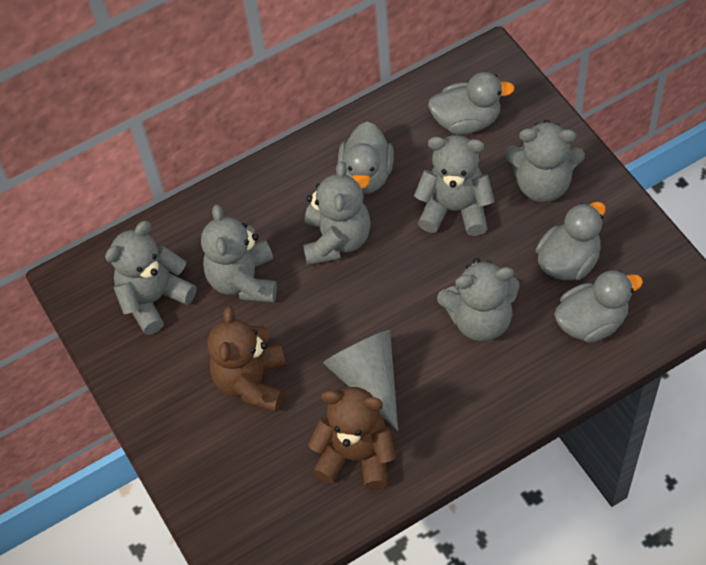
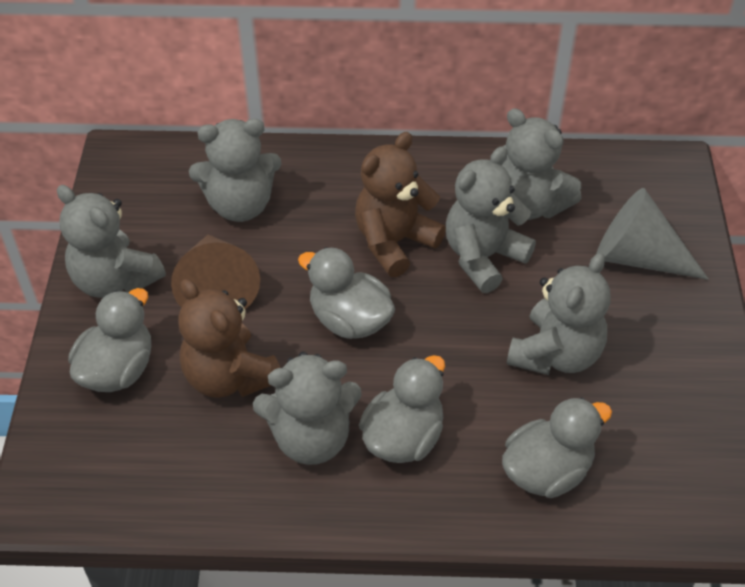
brown cone: none = 0 -> [171,234,260,310] = 1

